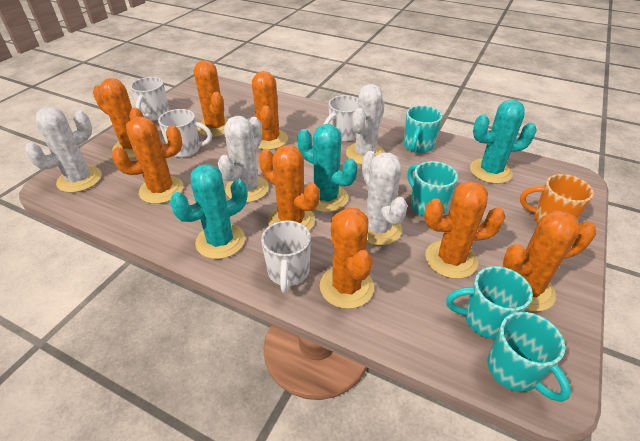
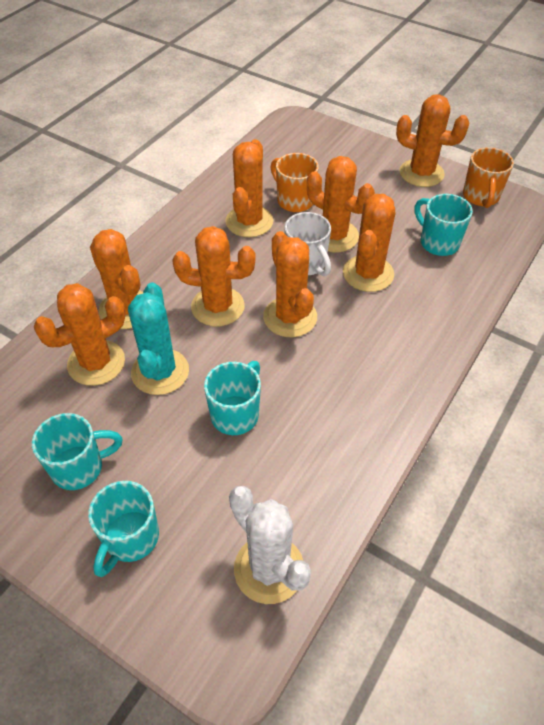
orange mug: [520,174,594,223] = 1 -> [271,153,319,212] [463,147,514,208] = 2
turquoise cactus: [170,164,247,259] [297,124,357,212] [470,99,537,184] = 3 -> [128,283,189,395] = 1
white cactus: [25,107,102,193] [218,116,269,203] [346,84,385,165] [362,151,407,245] = 4 -> [229,486,311,604] = 1
white mug: [130,77,169,121] [158,109,212,157] [261,220,311,293] [323,95,358,142] = 4 -> [284,212,331,276] = 1

